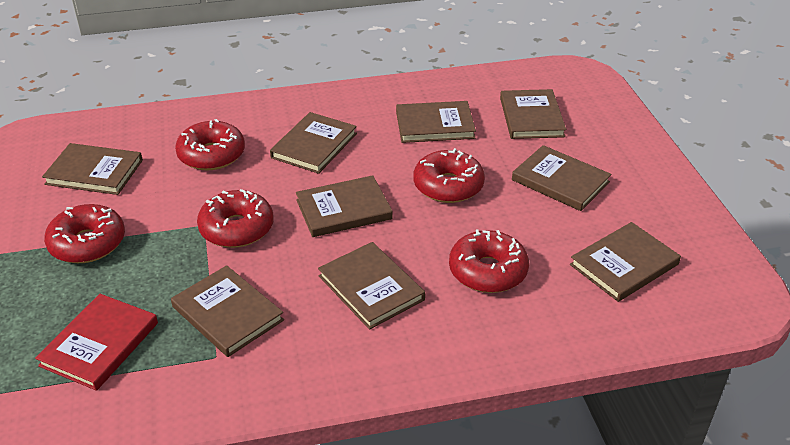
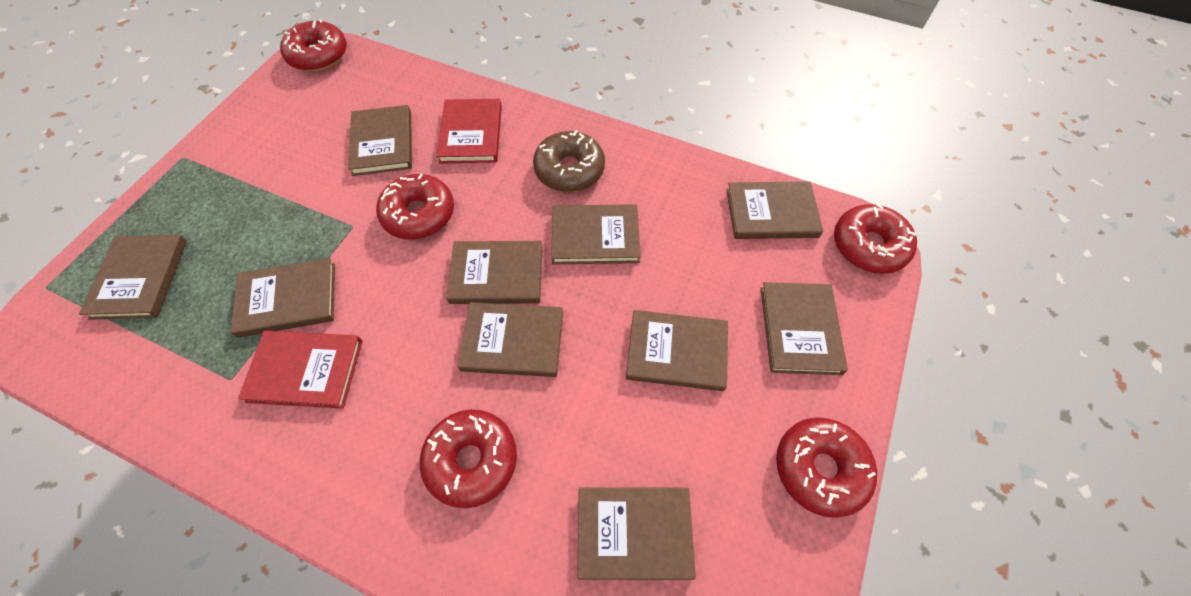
brown book: [42,143,143,195] [171,265,284,357] [270,112,357,174] [296,175,393,237] [318,242,425,329] [396,101,476,143] [500,89,566,139] [512,145,611,211] [570,222,681,302] = 9 -> [79,234,187,320] [230,258,335,338] [348,105,412,176] [446,241,543,304] [457,302,563,377] [551,204,641,264] [577,487,696,580] [626,310,728,391] [726,181,823,239] [761,282,848,375] = 10
brown donut: none = 0 -> [533,130,605,192] = 1
red book: [35,294,158,391] = 1 -> [238,331,362,409] [436,99,502,164] = 2

